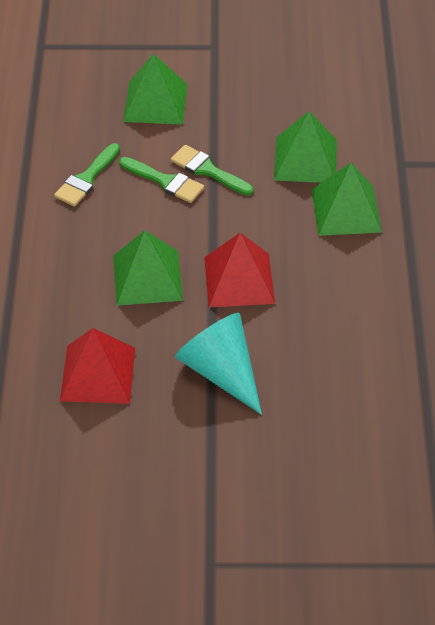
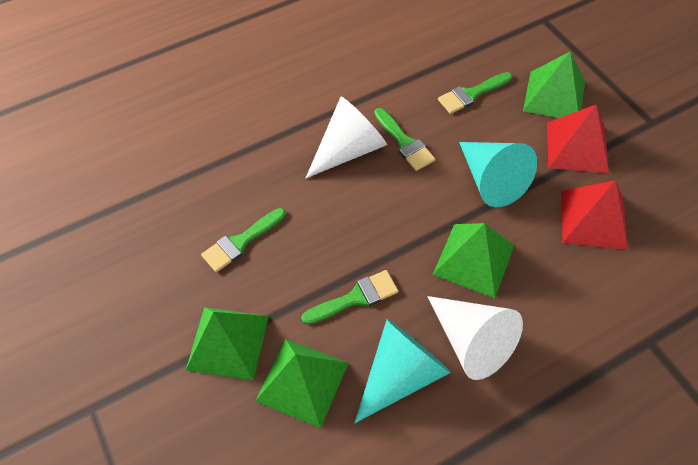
green brush: [54,143,120,207] [119,157,204,203] [171,145,253,196] = 3 -> [201,208,286,272] [301,270,398,325] [374,108,435,171] [438,72,512,114] = 4
turquoise cone: [175,313,262,415] = 1 -> [355,319,451,423] [459,142,537,208] = 2
white cone: none = 0 -> [306,97,387,178] [427,296,523,380] = 2

